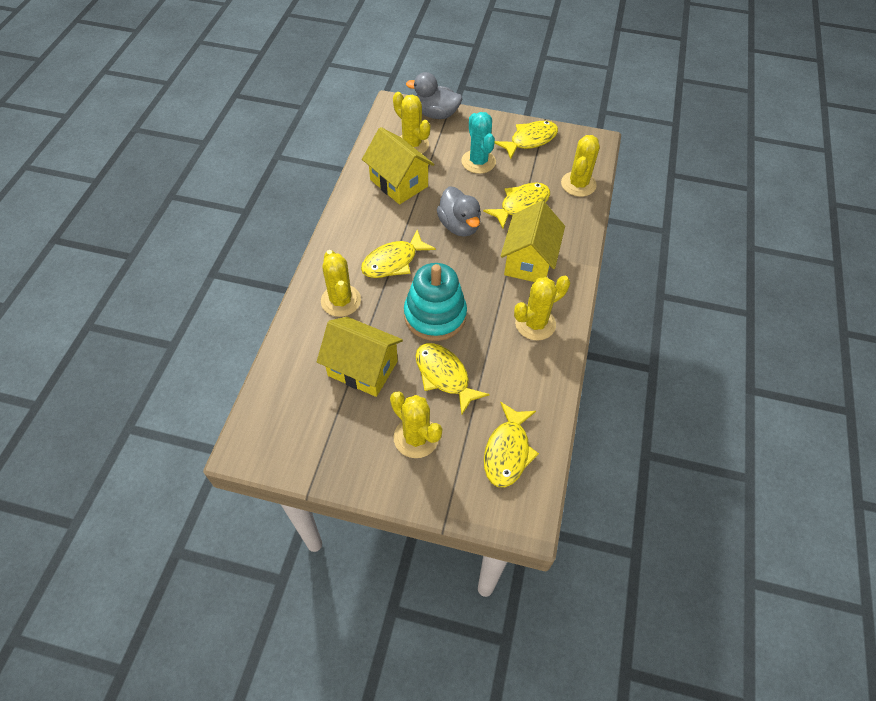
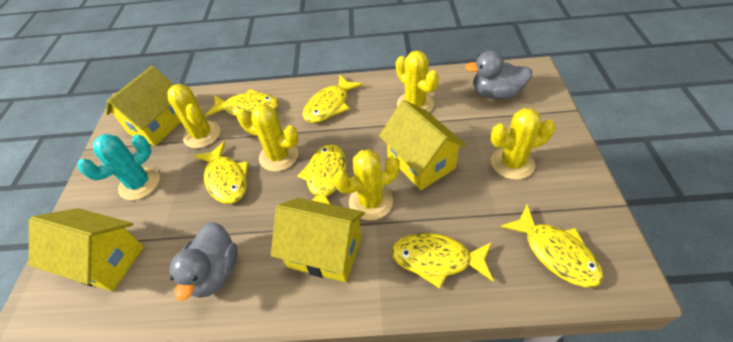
turquoise stacking toy: [404,263,467,341] = 1 -> none = 0
yellow fish: [361,230,436,278] [416,343,490,415] [483,182,550,229] [484,401,539,487] [494,121,558,159] = 5 -> [194,142,249,204] [205,89,279,117] [297,144,346,204] [303,75,363,123] [391,233,494,289] [501,205,603,287] = 6
yellow house: [317,317,403,397] [362,127,434,205] [500,201,565,282] = 3 -> [29,208,144,291] [106,66,181,146] [271,198,365,282] [379,100,467,190] = 4

